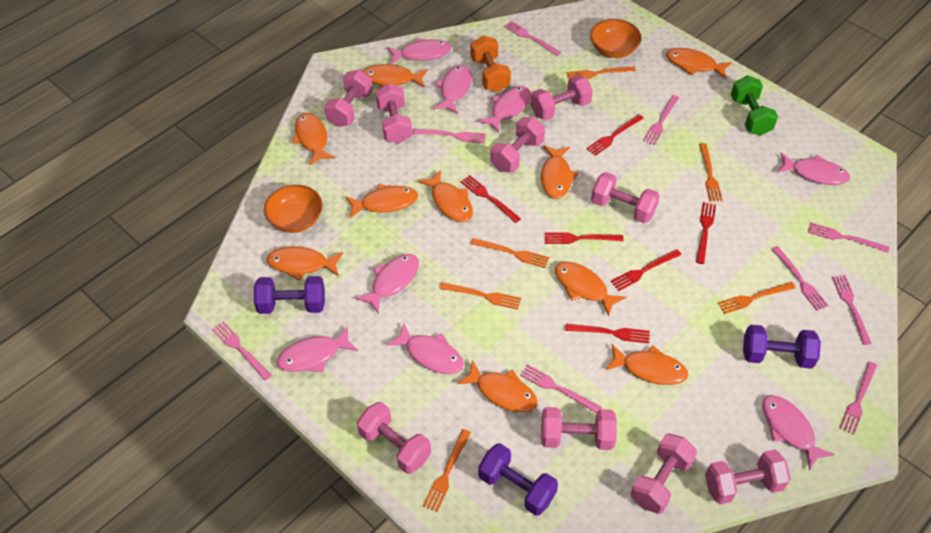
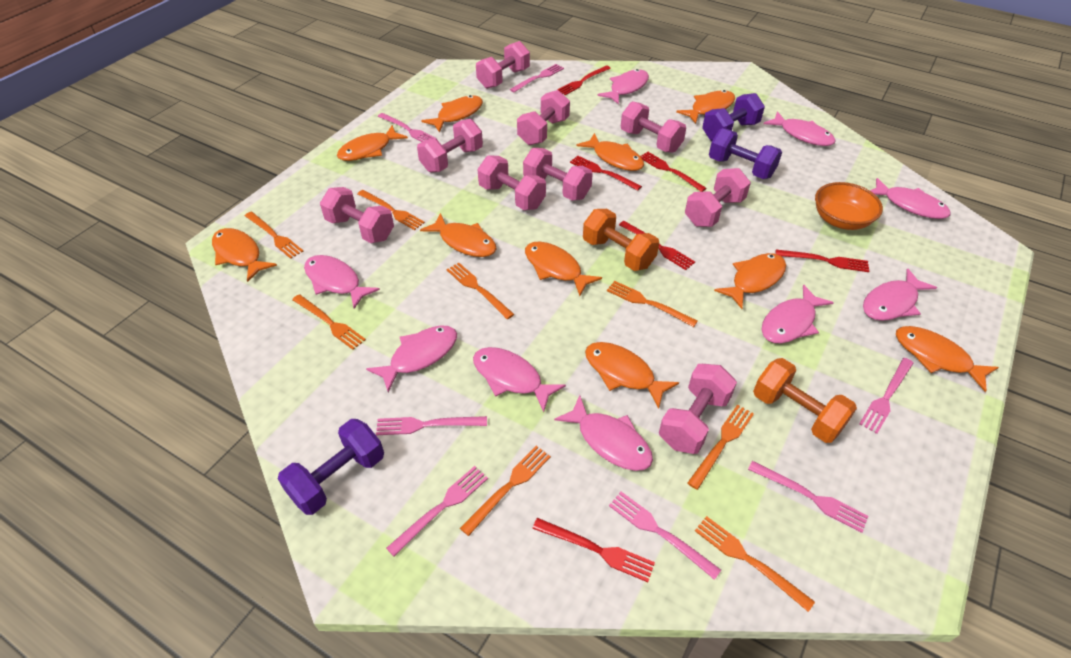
green dumbbell: [731,76,778,136] = 1 -> none = 0
orange bowl: [264,184,323,233] [590,19,642,58] = 2 -> [815,182,883,230] = 1
orange dumbbell: [470,35,511,92] = 1 -> [583,209,659,271] [753,358,857,443] = 2
orange fork: [423,429,471,512] [440,282,521,310] [471,238,549,268] [566,66,636,80] [699,143,723,202] [718,282,796,314] = 6 -> [245,212,303,259] [292,294,366,350] [357,190,425,230] [447,263,514,319] [460,446,551,536] [607,281,698,327] [687,404,754,490] [695,516,815,612] = 8
pink fish: [277,326,358,372] [355,254,419,313] [387,38,451,64] [387,323,464,374] [433,65,472,114] [478,86,531,133] [762,395,835,470] [777,153,850,185] = 8 -> [304,255,380,309] [366,325,457,392] [473,347,566,412] [554,395,653,471] [598,69,649,104] [761,284,834,343] [763,111,836,146] [863,268,937,321] [870,178,951,219] = 9
pink fork: [212,321,272,380] [413,129,486,143] [504,21,561,56] [520,364,602,413] [643,95,679,145] [772,246,829,311] [808,222,889,253] [832,275,872,345] [839,361,877,435] = 9 -> [376,416,487,435] [378,113,437,142] [386,466,488,557] [510,64,564,92] [609,492,721,580] [748,461,868,533] [859,358,913,434] = 7

